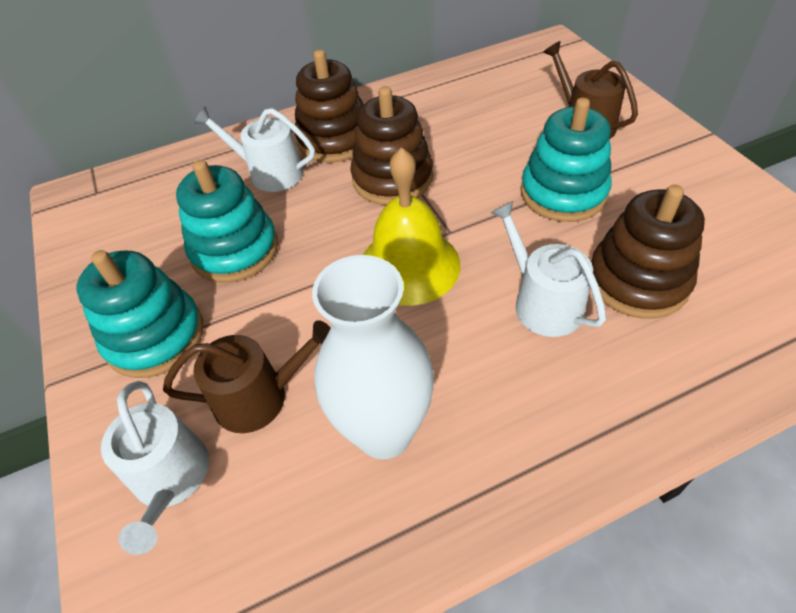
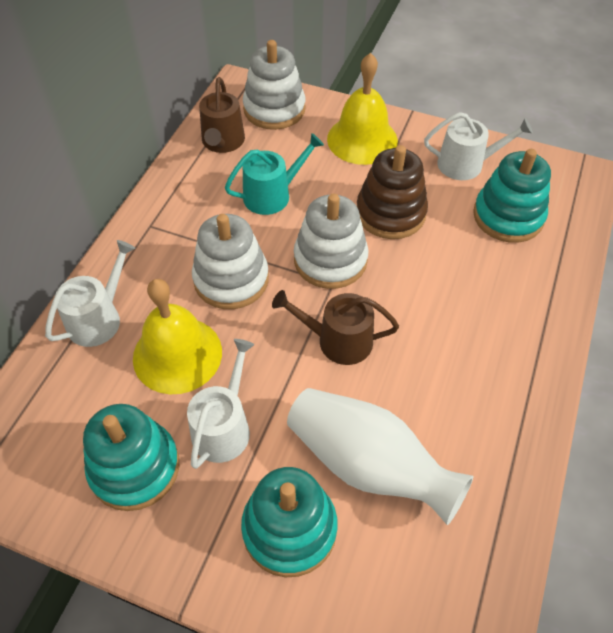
brown stacking toy: [295,50,364,163] [350,86,433,205] [591,185,705,319] = 3 -> [357,145,428,239] = 1
turquoise watering can: none = 0 -> [225,133,324,215] = 1
white stacking toy: none = 0 -> [192,214,269,309] [243,40,306,130] [294,194,368,289] = 3
yellow bell: [363,147,460,306] = 1 -> [133,279,222,394] [327,53,398,165] = 2

